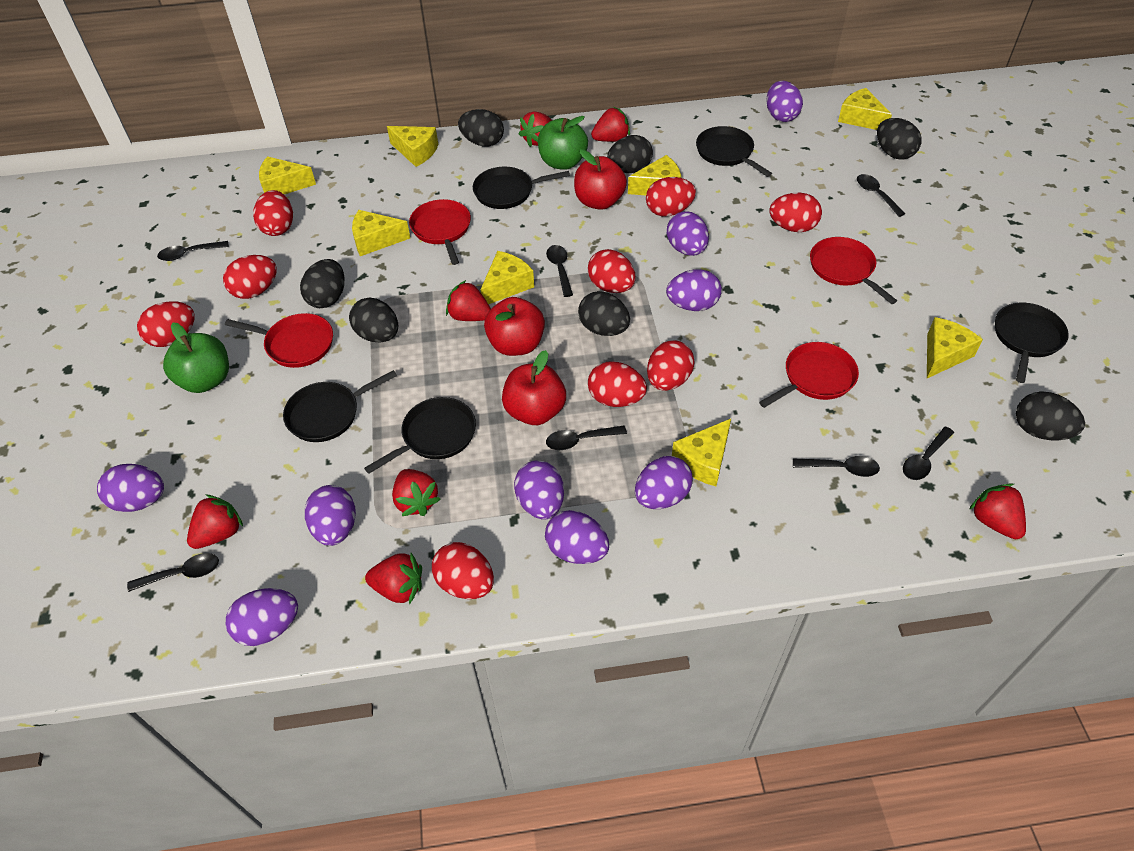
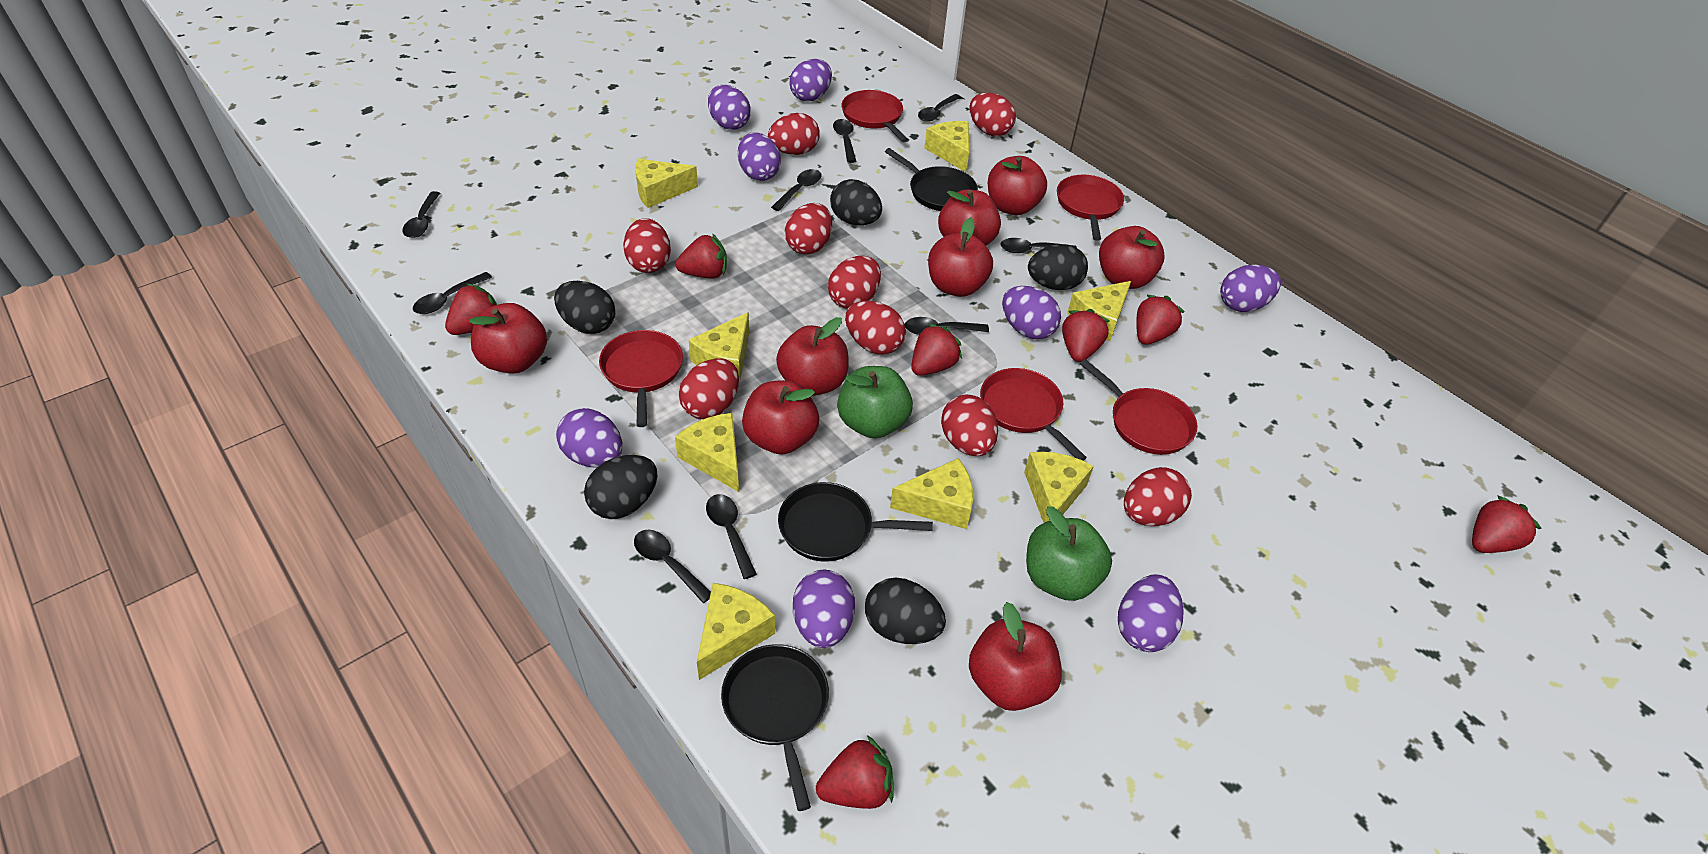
black egg: [300,259,344,308] [349,298,398,343] [458,109,504,147] [578,291,630,336] [607,135,653,173] [877,118,922,160] [1016,391,1085,440] = 7 -> [554,281,615,334] [584,455,657,519] [830,179,882,225] [865,577,946,644] [1028,244,1088,290] = 5
black pan: [283,370,397,442] [364,397,476,474] [473,167,570,209] [696,126,772,177] [995,303,1069,383] = 5 -> [721,644,829,811] [778,482,933,562] [885,148,978,211] = 3
black spoon: [127,553,219,592] [157,241,229,261] [546,245,573,297] [546,426,627,450] [793,456,880,477] [857,174,905,217] [903,427,954,480] = 7 -> [402,191,440,238] [413,272,492,314] [634,530,711,603] [706,494,757,579] [771,169,822,211] [833,119,856,163] [905,317,989,335] [918,94,961,122] [1001,238,1077,253] = 9
purple egg: [97,464,164,512] [226,588,298,646] [305,485,356,546] [514,461,564,520] [545,510,609,564] [635,456,693,509] [666,269,722,311] [667,211,709,256] [766,81,803,122] = 9 -> [556,408,622,467] [708,85,751,130] [738,132,781,181] [789,59,832,101] [793,570,855,648] [1002,286,1061,339] [1118,574,1183,652] [1220,265,1281,312] = 8
red apple: [484,297,545,356] [502,350,566,425] [574,149,627,210] = 3 -> [469,303,547,374] [742,380,819,454] [776,317,849,396] [928,217,993,297] [938,189,1001,246] [969,602,1062,711] [988,156,1047,215] [1099,226,1165,289] = 8
red pan: [225,313,333,368] [409,199,471,265] [759,342,859,408] [810,237,897,304] = 4 -> [599,330,683,427] [841,90,908,142] [980,368,1087,461] [1057,174,1124,241] [1080,359,1197,455] = 5

